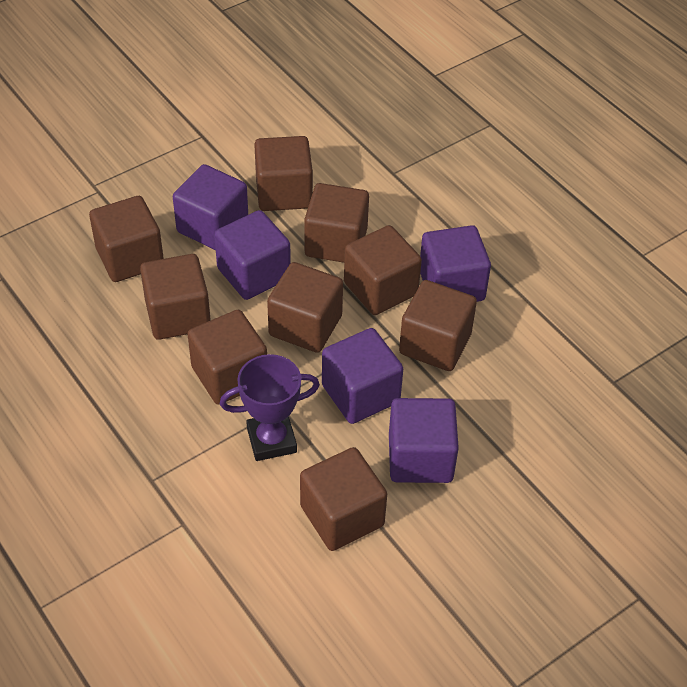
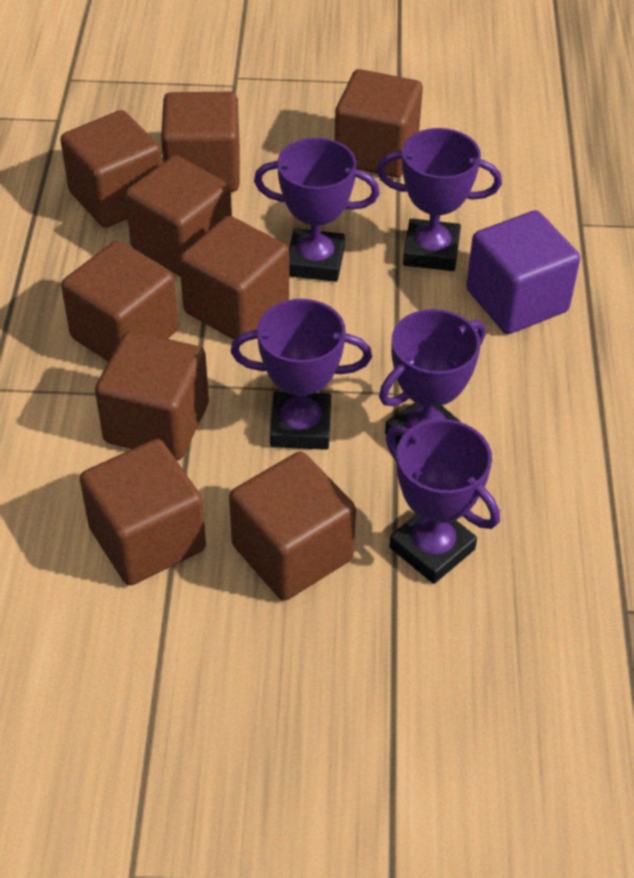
purple cube: [173,164,248,250] [214,210,291,300] [322,328,403,424] [389,398,459,483] [420,225,491,302] = 5 -> [466,210,580,334] = 1
purple trophy: [220,354,320,461] = 1 -> [231,299,372,450] [254,138,380,282] [376,128,502,271] [379,309,486,445] [386,419,500,584] = 5

